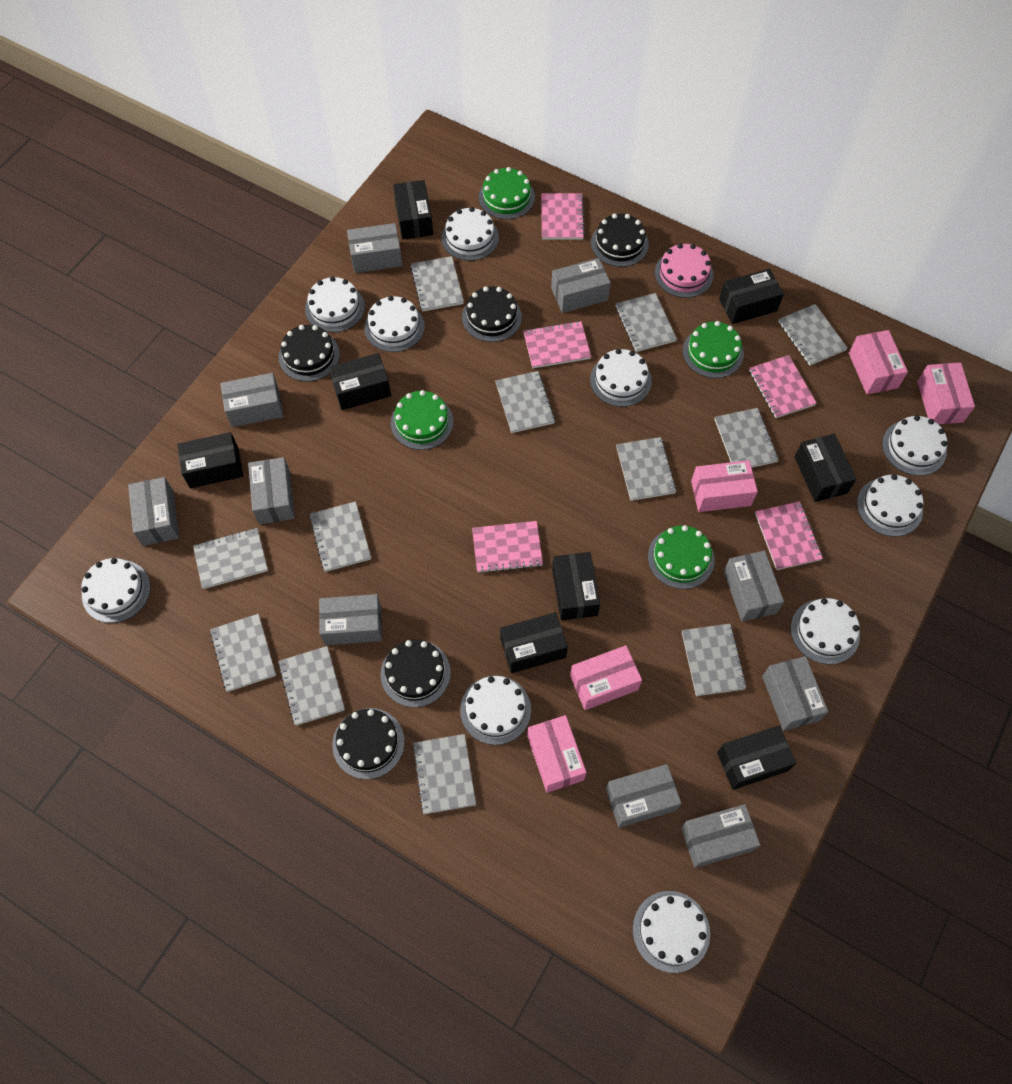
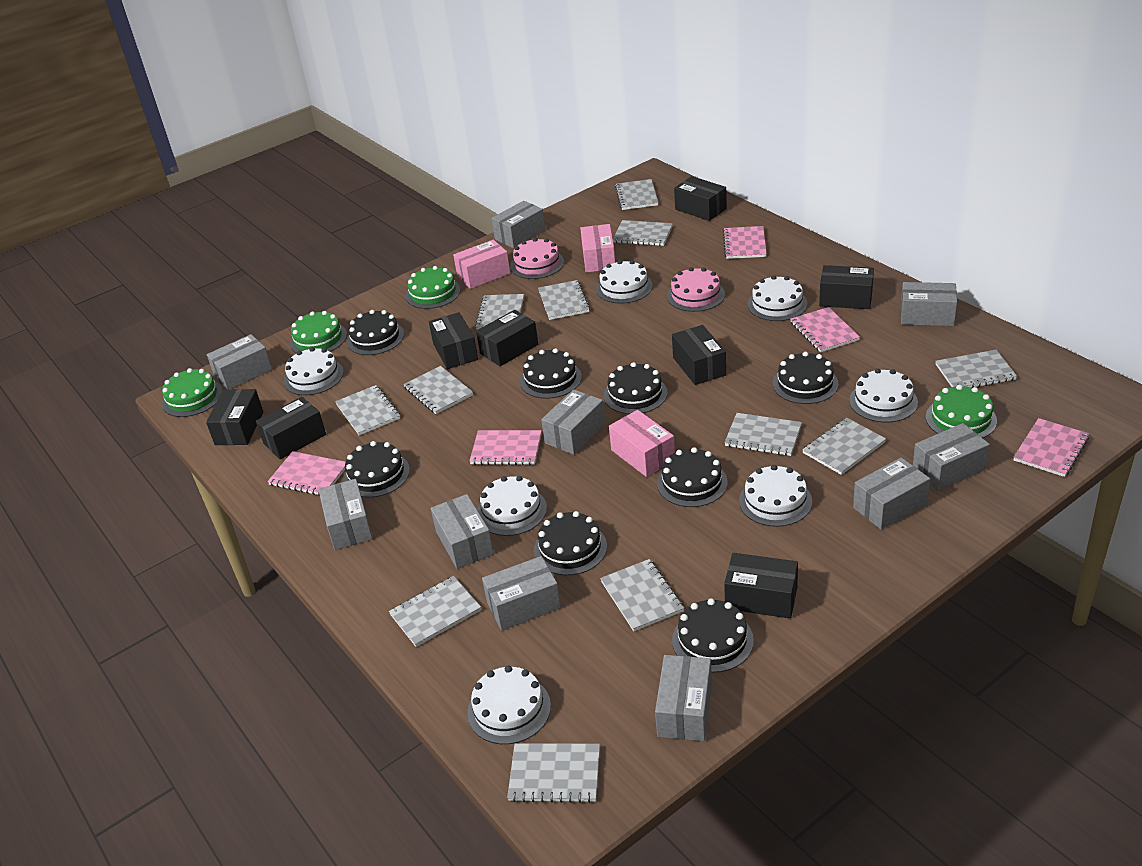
black cake: [279,325,340,381] [332,708,404,779] [380,640,451,707] [462,286,522,342] [591,214,649,267] = 5 -> [343,441,410,498] [347,310,404,355] [520,348,582,399] [534,511,607,575] [604,362,667,414] [657,447,728,507] [672,599,754,673] [773,352,838,404] = 8
pink box: [527,715,587,793] [570,645,642,710] [691,460,758,512] [849,330,908,394] [917,362,975,424] = 5 -> [453,240,510,289] [580,224,615,273] [609,410,675,477] = 3
pink cake: [655,243,714,298] = 1 -> [510,238,564,279] [667,267,725,312] = 2
white cake: [81,558,150,623] [305,276,365,333] [364,296,424,352] [441,207,499,261] [460,676,531,745] [590,349,652,407] [633,891,710,973] [791,598,860,664] [857,474,924,537] [882,415,947,476] = 10 -> [284,347,344,395] [467,665,551,744] [477,476,547,536] [596,260,653,304] [739,465,812,527] [748,275,807,321] [849,368,918,423] = 7

